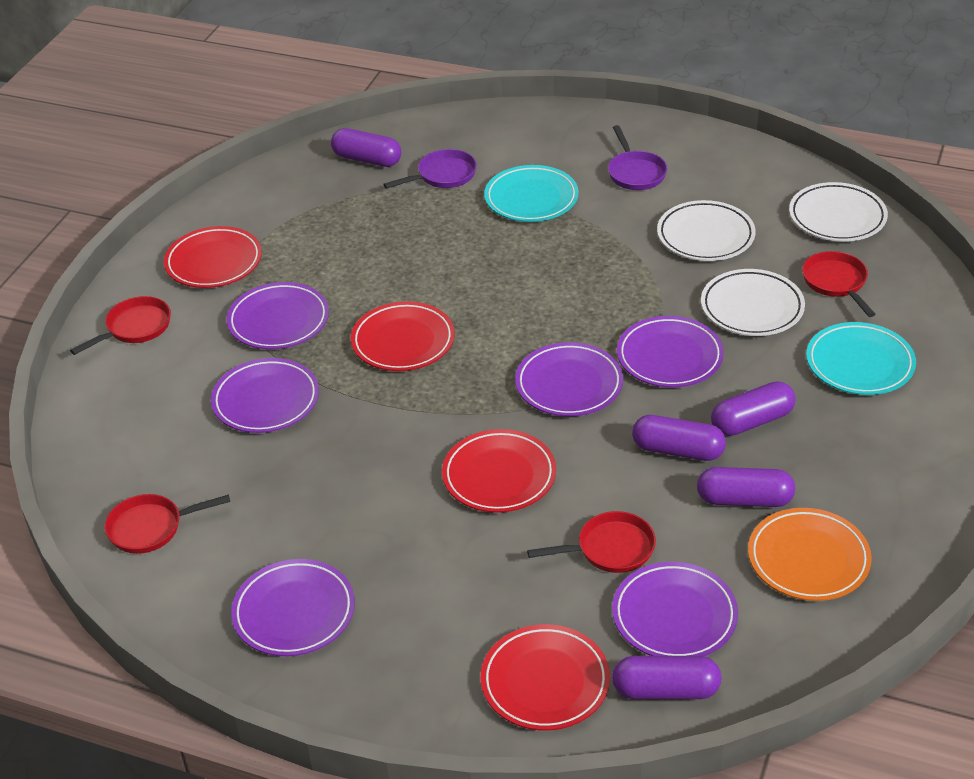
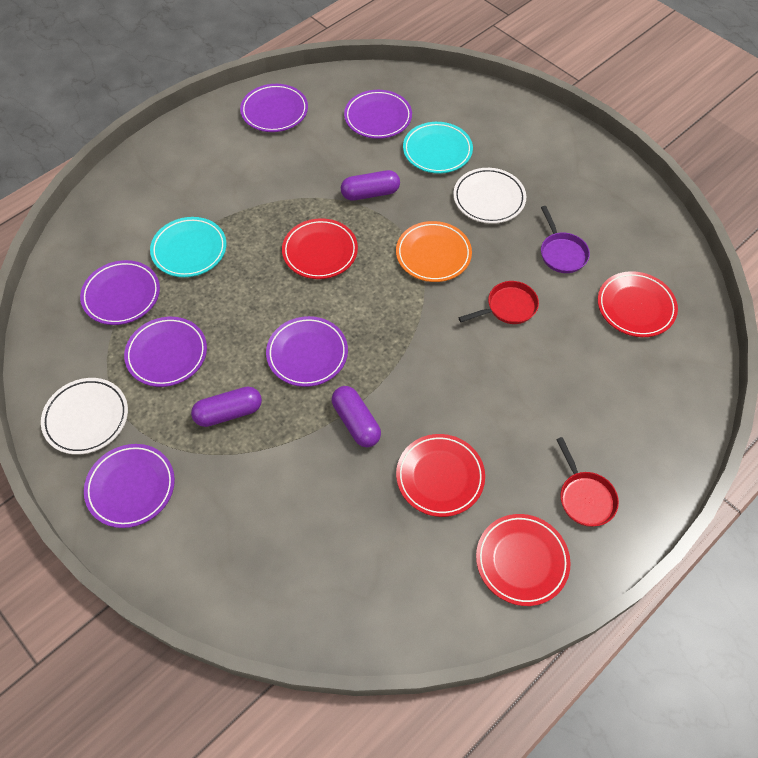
purple capsule: [331,128,401,167] [612,656,722,699] [632,415,726,461] [697,467,795,507] [711,381,796,436] = 5 -> [191,387,262,427] [332,386,381,447] [341,170,400,201] = 3
purple pan: [383,149,477,189] [608,125,668,190] = 2 -> [541,206,590,273] = 1
red pan: [70,296,171,355] [105,494,230,554] [527,511,656,573] [802,251,876,317] = 4 -> [458,281,539,324] [556,437,619,527] = 2
white plate: [657,200,756,261] [701,269,805,336] [789,182,888,242] = 3 -> [41,378,128,455] [453,168,526,224] = 2

